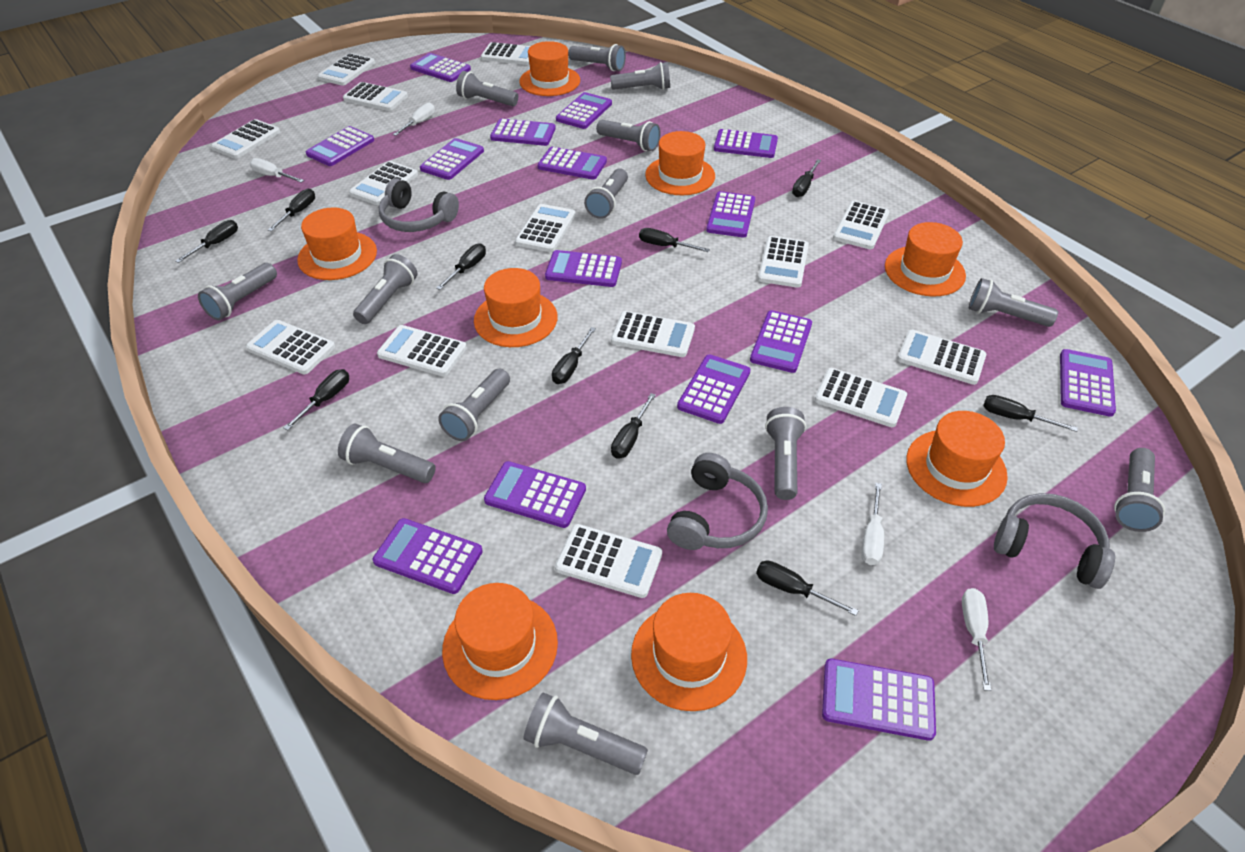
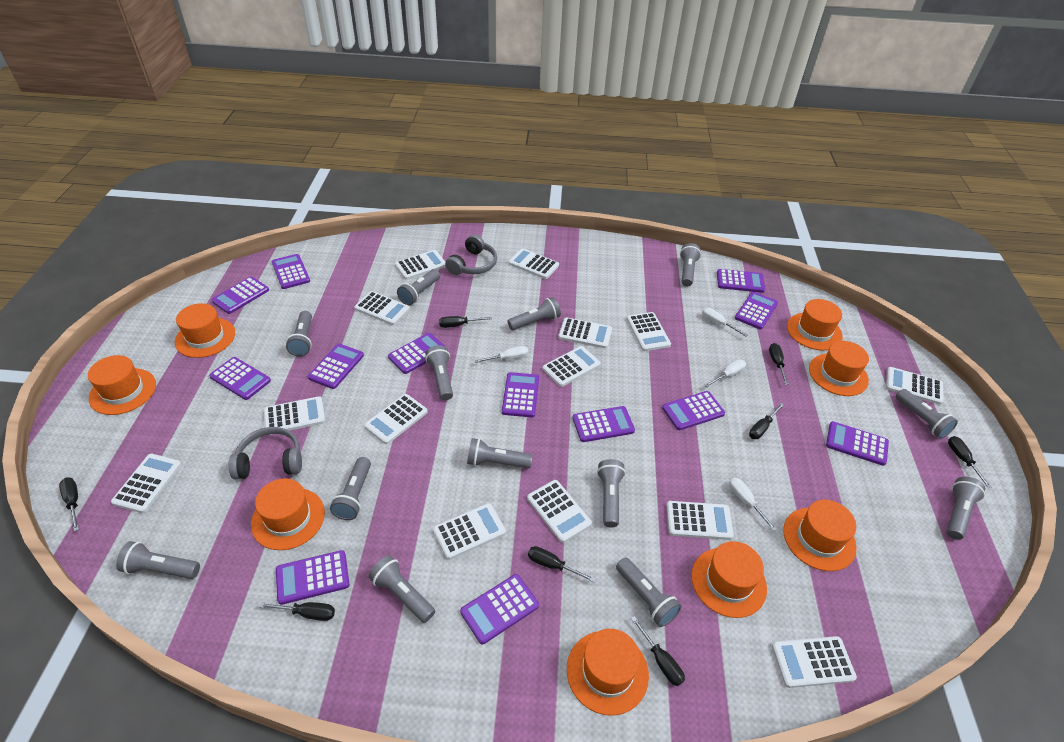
black screwdriver: [175,220,238,263] [268,188,315,232] [284,369,349,430] [436,243,486,290] [552,327,596,384] [611,393,656,459] [639,228,710,252] [756,560,859,616] [792,159,821,197] [983,395,1078,432] = 10 -> [59,477,79,532] [259,602,335,621] [439,316,492,328] [528,546,595,582] [631,616,685,686] [749,403,784,439] [769,343,789,385] [948,436,992,488] = 8
grey headphones: [379,179,459,232] [667,453,768,550] [994,493,1115,589] = 3 -> [229,427,302,480] [445,234,497,275] = 2
purple calculator: [306,126,374,166] [373,518,483,594] [410,53,471,82] [420,138,484,180] [484,461,586,528] [490,118,556,146] [537,147,607,180] [545,250,622,287] [556,92,612,129] [677,354,751,424] [706,191,755,238] [714,129,778,158] [750,310,812,373] [822,659,936,741] [1060,349,1116,417] = 15 -> [209,357,271,400] [212,277,269,314] [272,254,310,289] [276,550,349,605] [308,344,364,389] [388,333,446,374] [460,574,539,644] [502,372,539,417] [573,406,635,442] [662,391,725,430] [717,269,765,293] [735,292,778,330] [826,421,889,466] = 13

